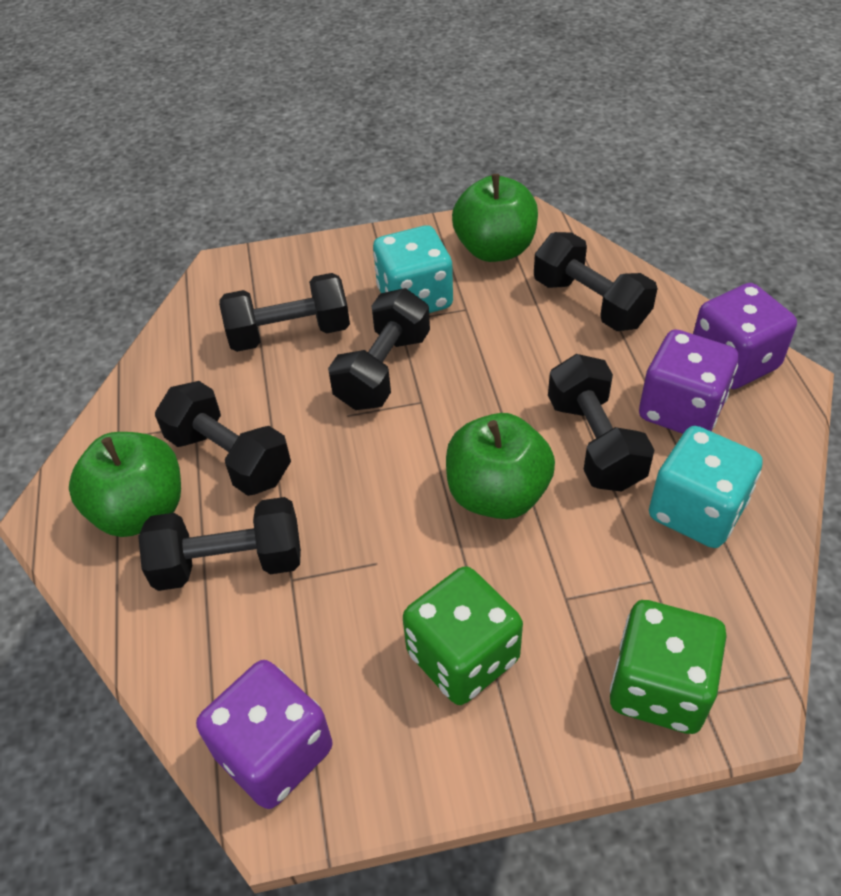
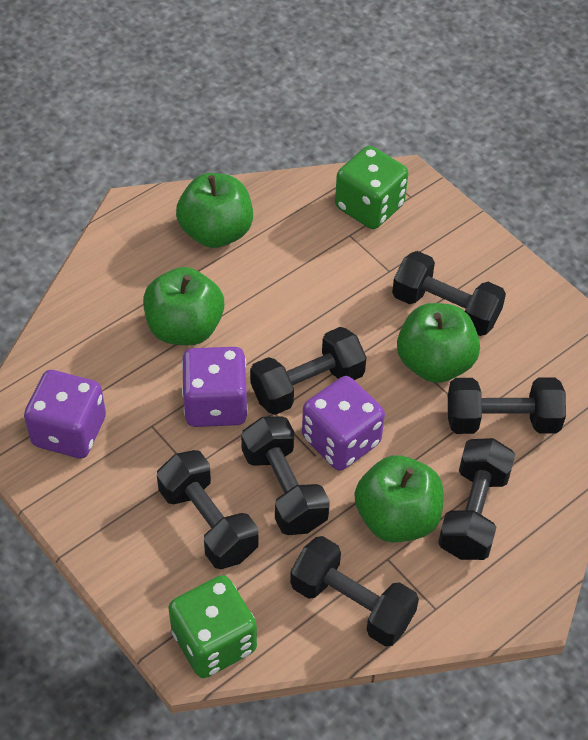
black dumbbell: [138,497,301,591] [155,381,291,496] [219,273,350,352] [328,288,430,410] [534,232,658,331] [548,354,654,492] = 6 -> [157,450,258,569] [241,416,330,535] [250,327,367,415] [290,536,419,647] [392,251,506,336] [438,438,515,560] [448,378,566,434] = 7
green apple: [69,432,181,537] [446,413,555,519] [452,174,538,262] = 3 -> [143,267,224,345] [176,173,253,248] [355,455,444,542] [397,303,480,383] = 4
turquoise dice: [373,225,453,313] [649,426,763,548] = 2 -> none = 0

